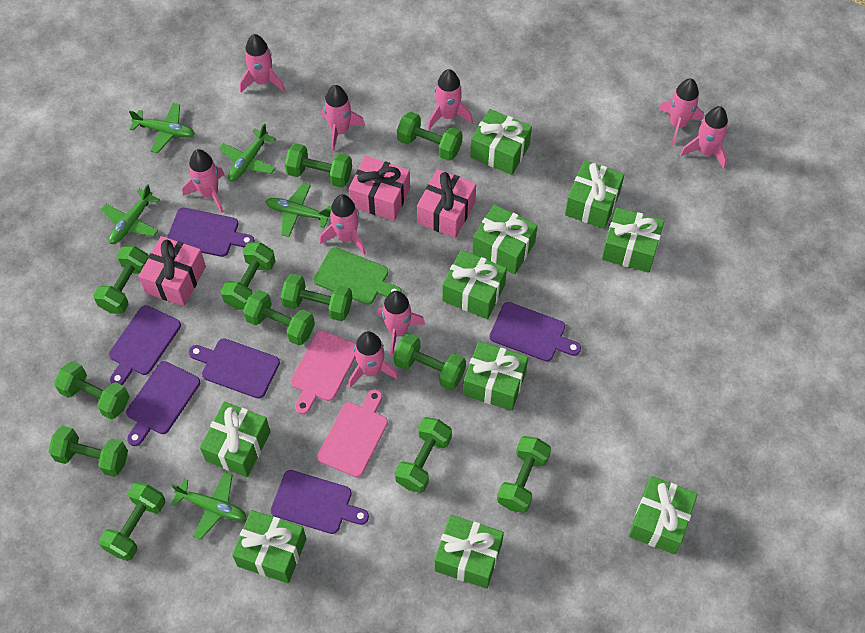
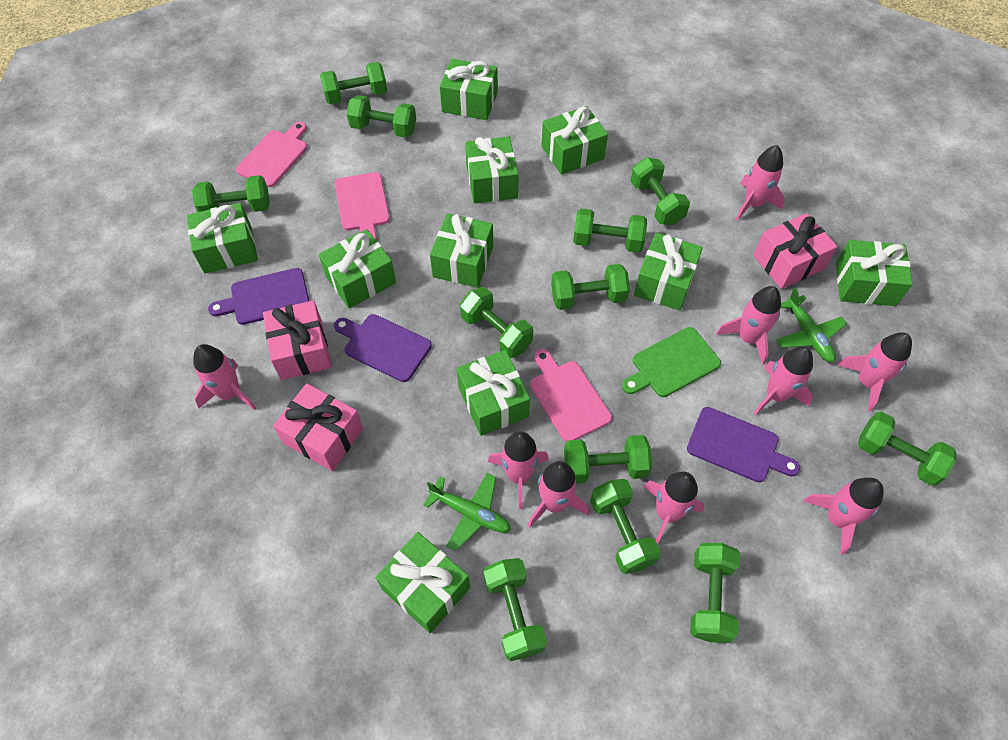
green plane: [101,184,160,244] [129,103,195,153] [171,472,246,540] [219,123,276,181] [265,183,331,237] = 5 -> [424,473,511,551] [776,288,847,362] = 2
pink cutting board: [291,330,356,414] [317,389,388,477] = 2 -> [236,122,307,187] [335,172,390,241] [530,349,612,442] = 3
purple cutting board: [109,305,181,385] [126,361,200,446] [167,208,255,257] [189,338,280,399] [271,470,369,534] [490,302,581,361] = 6 -> [208,268,309,325] [334,314,432,382] [687,407,800,482] = 3

